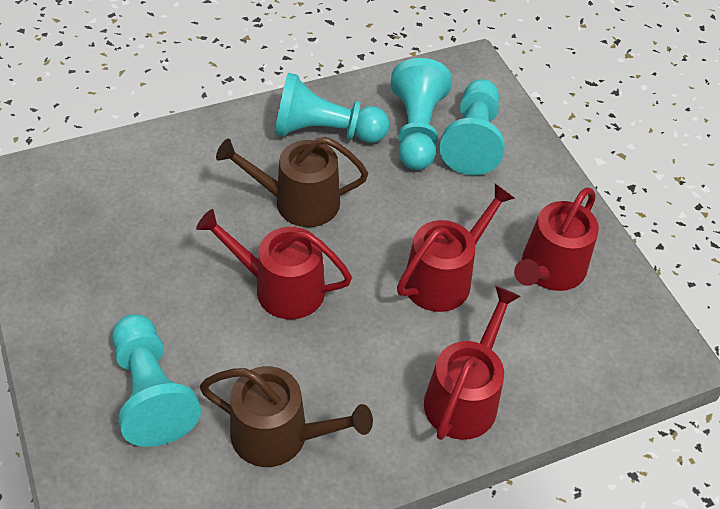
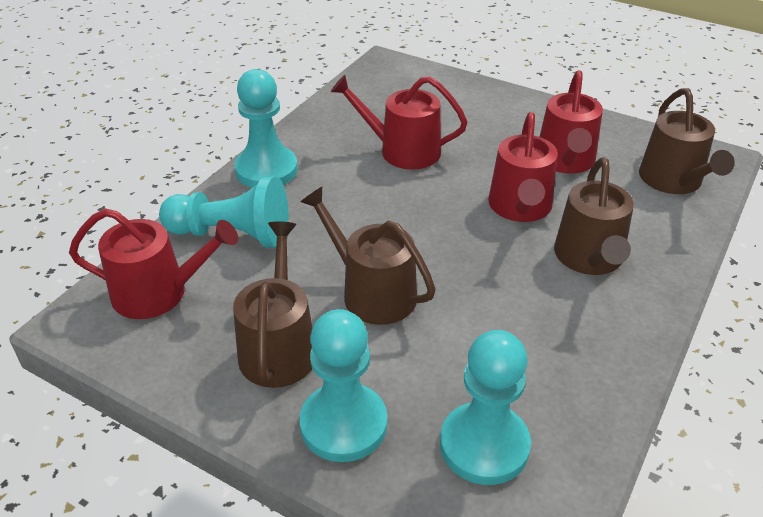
brown watering can: [200,366,373,467] [216,137,368,227] = 2 -> [233,221,313,388] [300,187,436,325] [554,157,634,275] [639,88,735,194] = 4

